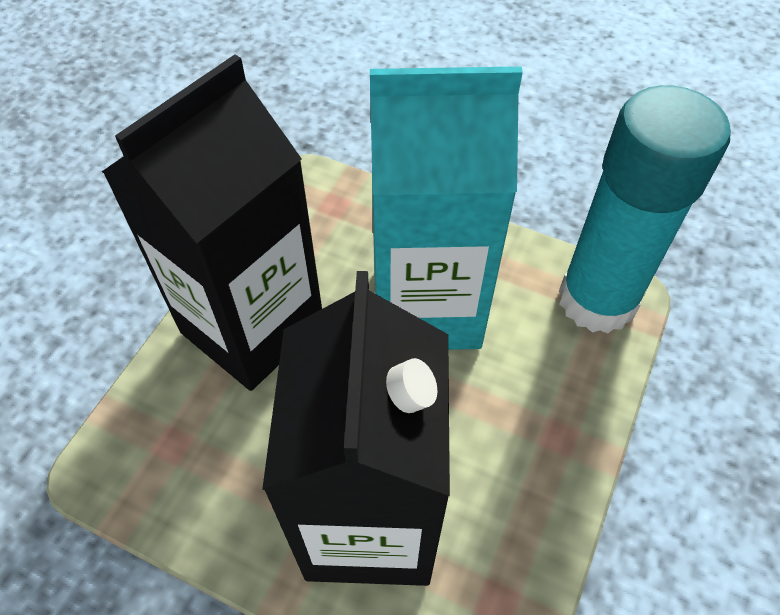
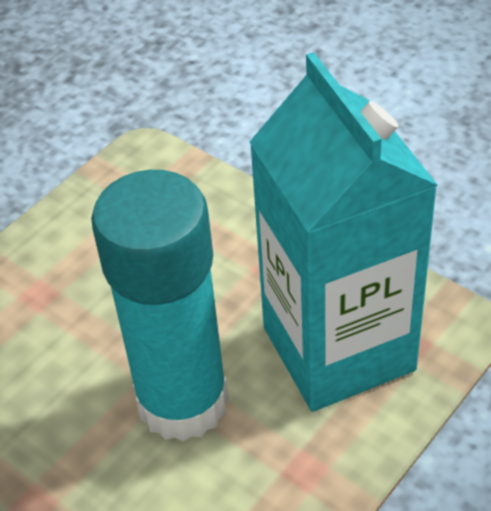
black carton: [102,55,322,391] [262,271,450,586] = 2 -> none = 0

